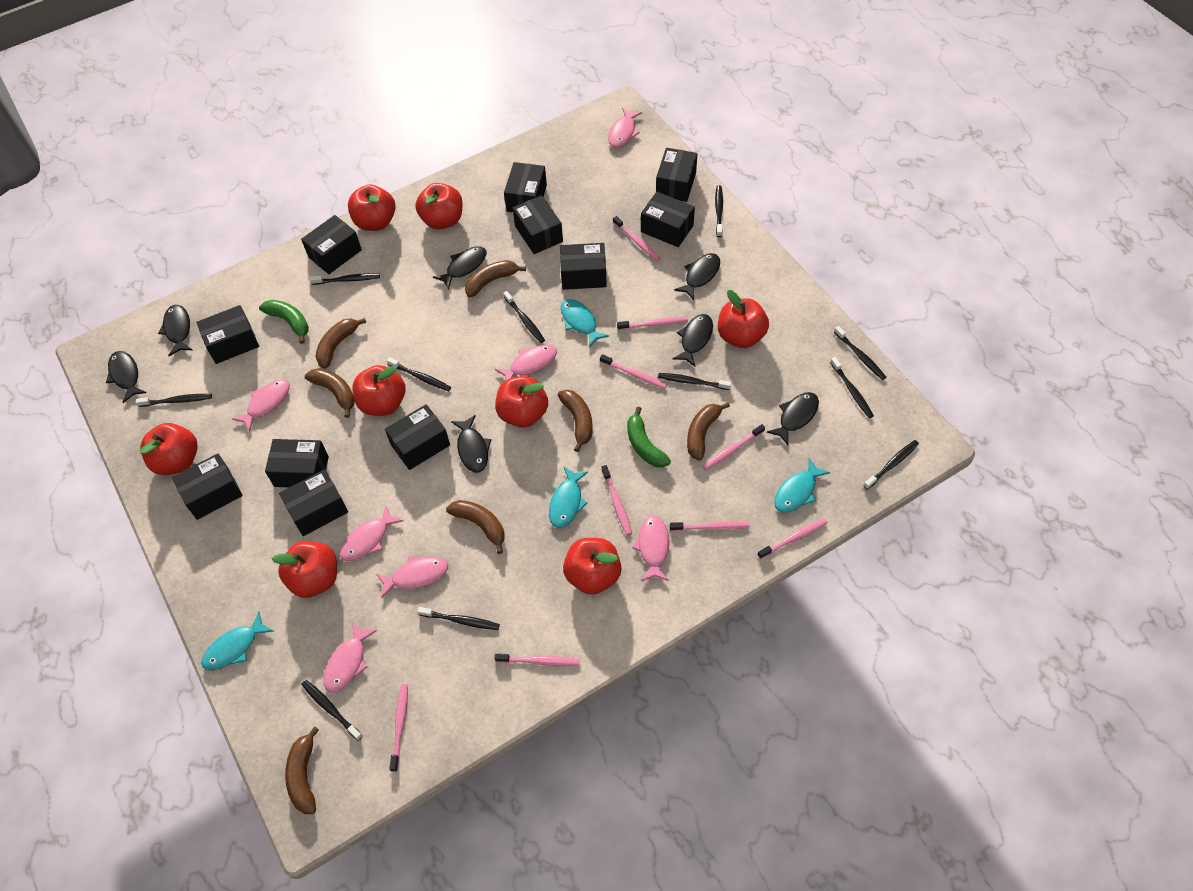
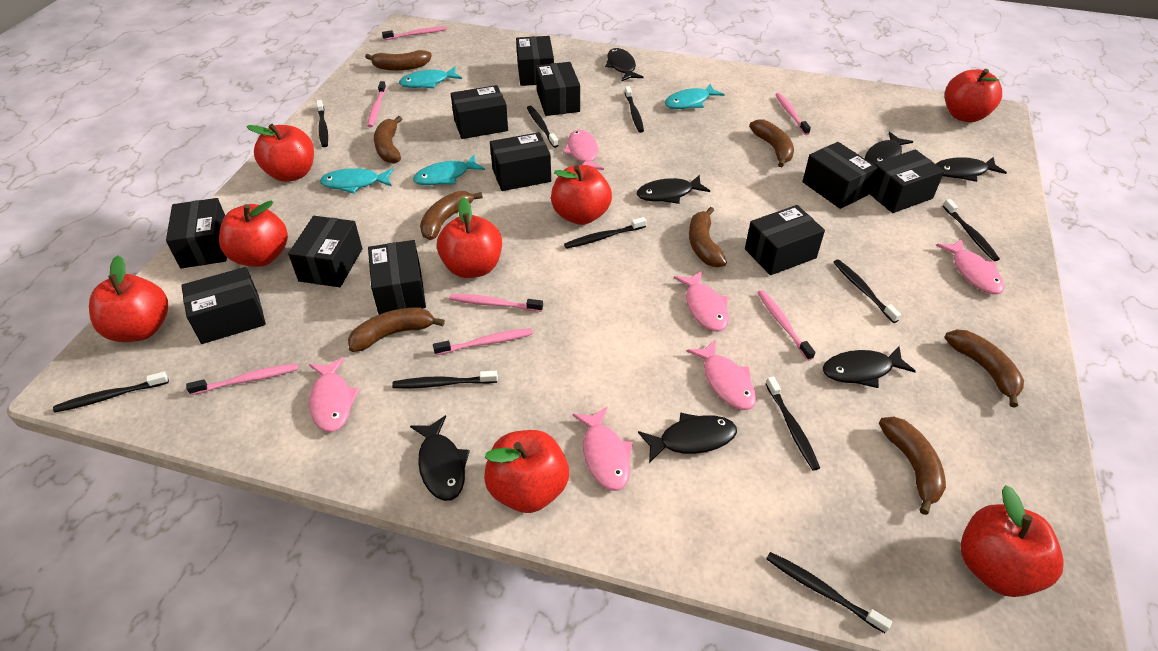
black toothbrush: [136,394,212,407] [301,680,363,741] [310,273,380,285] [387,357,451,391] [418,607,500,630] [503,291,545,343] [658,373,732,390] [715,185,723,237] [830,357,874,418] [834,326,886,380] [863,440,919,490] = 11 -> [53,372,169,413] [317,100,328,147] [392,371,498,388] [527,106,559,148] [564,217,647,249] [625,86,644,133] [766,376,820,471] [766,552,892,633] [833,259,901,323] [943,199,1000,261] = 10
brown banana: [285,726,319,814] [305,368,355,418] [316,318,366,369] [446,500,505,554] [465,260,526,297] [558,390,592,452] [687,402,730,461] = 7 -> [348,308,445,352] [365,50,432,71] [374,116,402,163] [420,191,483,240] [689,207,727,267] [749,119,794,167] [879,417,946,515] [945,329,1024,408] = 8
green banana: [259,300,309,344] [627,406,671,468] = 2 -> none = 0
pink fish: [232,379,290,432] [324,621,377,693] [340,506,403,561] [376,556,448,598] [495,345,557,380] [608,108,642,148] [632,516,669,581] = 7 -> [309,357,360,432] [563,130,604,170] [573,406,633,491] [674,271,729,331] [687,340,756,410] [936,239,1004,294] = 6
pink toothbrush: [389,684,408,772] [495,653,580,666] [600,354,667,389] [602,465,632,535] [613,216,660,261] [617,317,688,330] [670,521,750,531] [702,424,765,471] [758,518,828,559] = 9 -> [186,363,298,395] [367,81,386,127] [382,26,447,40] [433,328,533,355] [449,294,543,312] [757,290,815,361] [775,93,811,135] = 7

